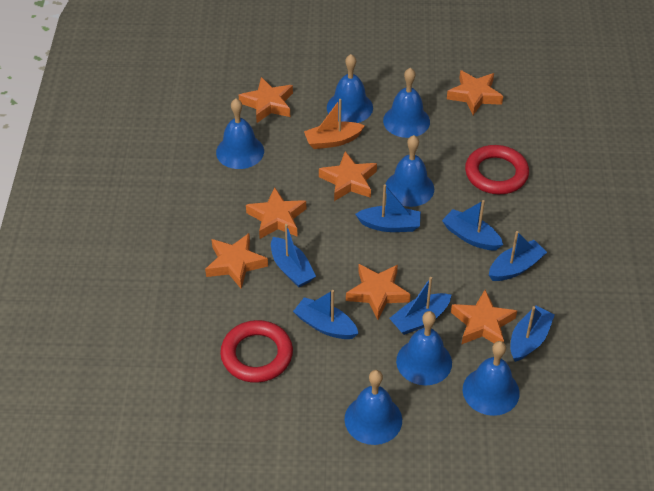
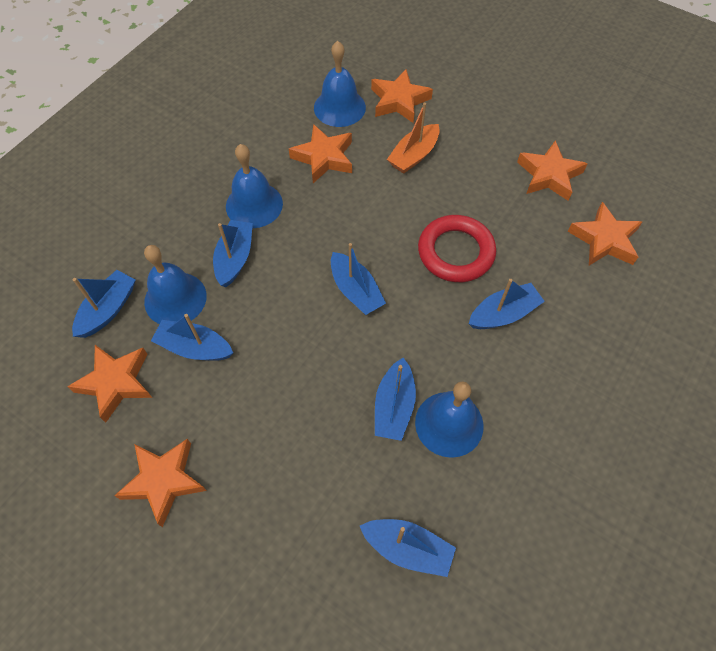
blue bell: [216,99,264,169] [327,54,373,123] [344,370,402,445] [383,68,430,138] [385,135,434,207] [396,311,452,385] [463,341,520,416] = 7 -> [144,245,207,324] [226,144,283,228] [314,41,366,127] [415,381,484,458] = 4
orange star: [205,233,268,288] [239,77,293,123] [246,187,306,239] [319,151,377,201] [346,264,411,320] [447,70,503,115] [451,290,517,345] = 7 -> [67,345,152,423] [114,439,207,527] [289,124,352,183] [371,69,433,123] [517,140,588,201] [568,202,642,265] = 6
red ring: [220,320,293,383] [465,145,529,194] = 2 -> [418,215,496,282] = 1

